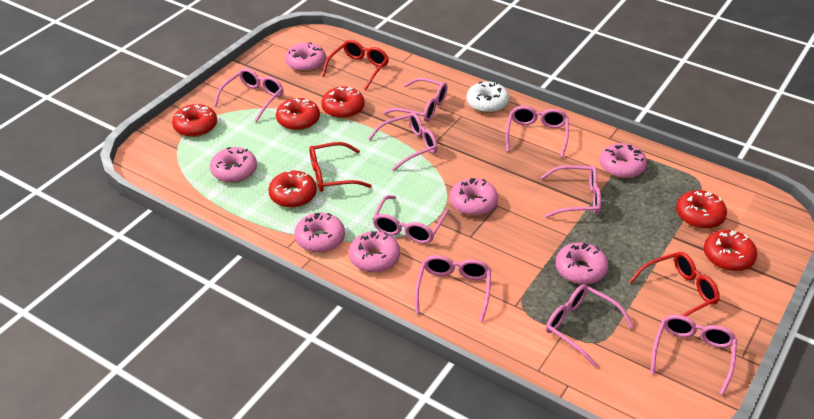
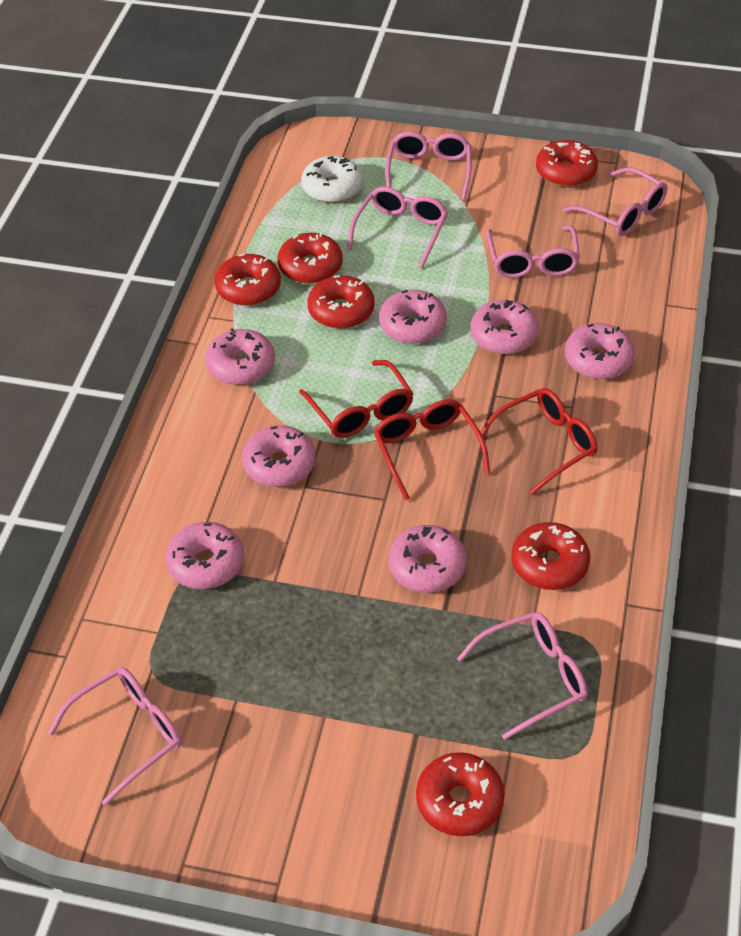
pink glasses: [214,68,284,122] [368,112,438,171] [372,195,449,244] [383,78,448,122] [415,255,491,322] [506,106,569,158] [540,165,601,218] [546,284,633,368] [650,315,737,395] = 9 -> [48,667,182,806] [347,186,448,269] [385,132,472,201] [457,612,587,740] [486,226,580,278] [563,167,667,236] = 6

